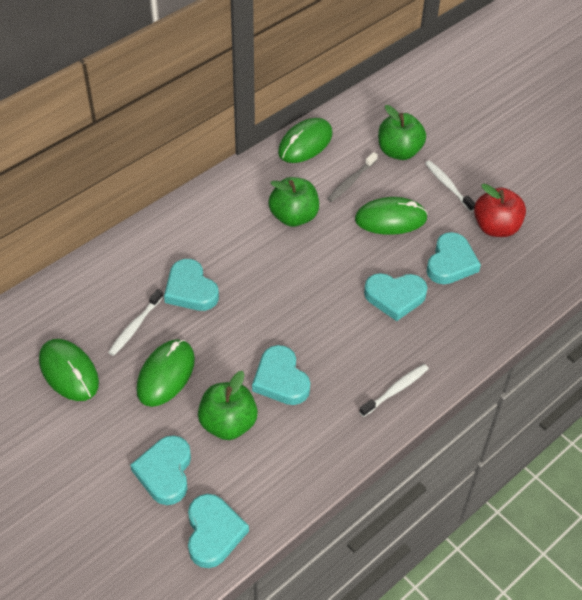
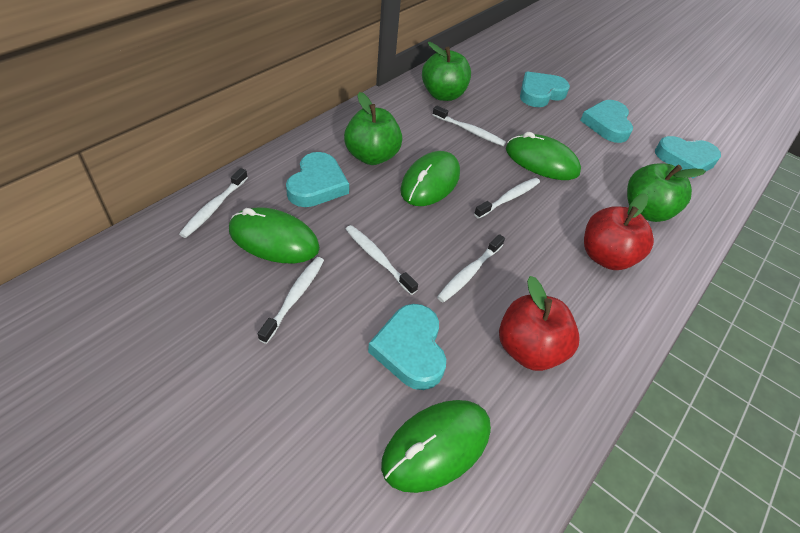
grey toothbrush: [327,152,378,202] = 1 -> none = 0
red apple: [474,183,526,237] = 1 -> [499,276,580,371] [584,194,654,270] = 2
turquoise heart: [130,435,191,505] [164,259,219,311] [188,494,249,568] [252,345,310,405] [364,273,428,321] [426,232,481,284] = 6 -> [286,152,349,207] [368,304,446,390] [520,71,570,107] [580,100,633,143] [655,136,721,178] = 5
white toothbrush: [108,289,163,356] [359,364,429,417] [425,160,475,212] = 3 -> [179,168,248,238] [258,257,324,344] [345,225,418,295] [433,105,506,146] [437,234,505,303] [474,178,540,219] = 6

